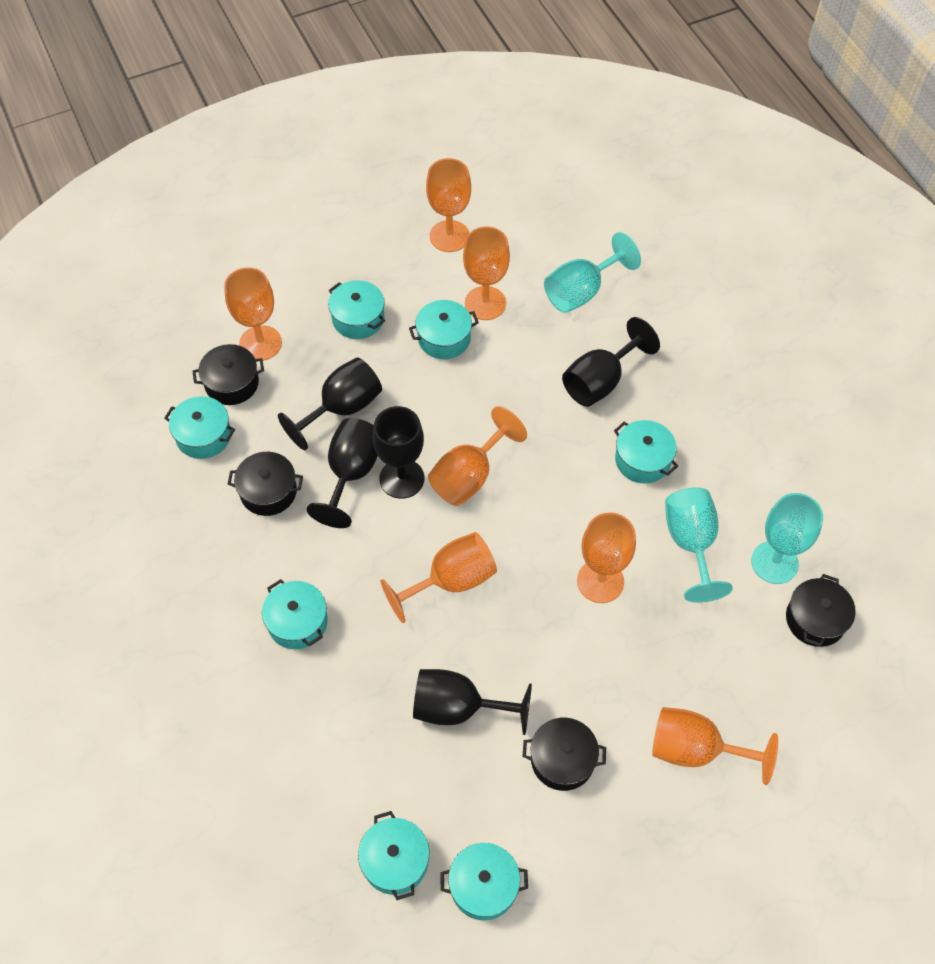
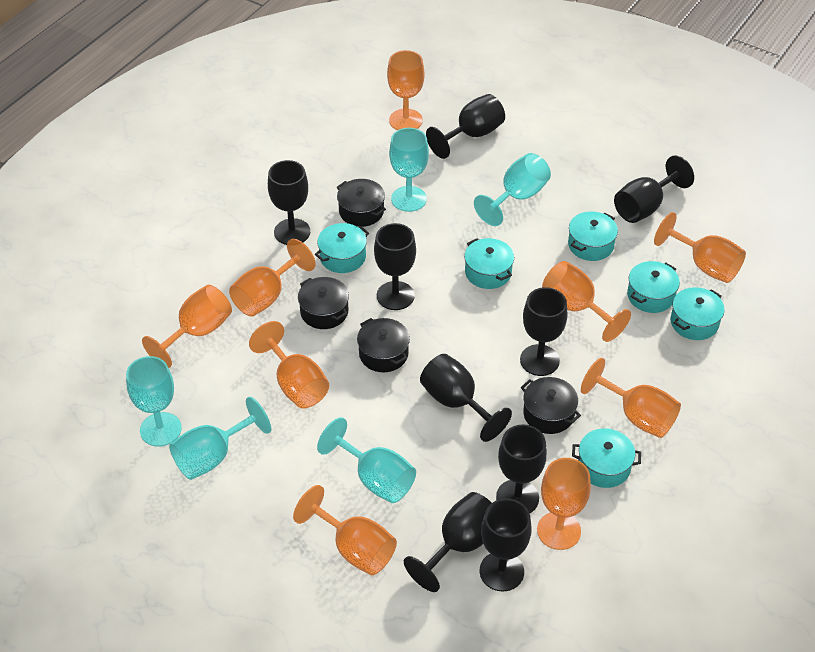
black goblet: [278,357,382,450] [307,418,378,528] [373,406,424,499] [413,669,532,735] [562,317,660,407] = 5 -> [268,160,310,245] [374,223,416,310] [404,492,491,592] [420,354,512,442] [426,94,505,159] [480,498,531,591] [496,424,547,513] [520,287,568,376] [614,155,694,223] = 9
orange goblet: [224,267,282,361] [381,532,497,623] [426,158,471,252] [428,406,527,506] [463,226,510,320] [577,512,636,603] [652,707,778,785] = 7 -> [142,285,232,368] [229,239,316,317] [249,321,329,408] [293,485,397,575] [387,50,425,130] [537,458,591,550] [542,261,631,342] [581,358,681,438] [654,212,746,283] = 9
turquoise goblet: [544,232,641,313] [665,487,733,603] [751,493,823,584] = 3 -> [126,356,182,446] [169,397,271,480] [317,417,416,503] [389,128,429,212] [474,153,551,226] = 5
turquoise pot: [164,396,235,459] [262,579,328,649] [328,280,385,339] [358,811,429,900] [409,300,479,359] [440,843,528,920] [614,420,678,484] = 7 -> [315,223,369,273] [464,238,514,289] [568,212,618,261] [572,428,641,488] [627,261,680,313] [671,287,725,340] = 6

